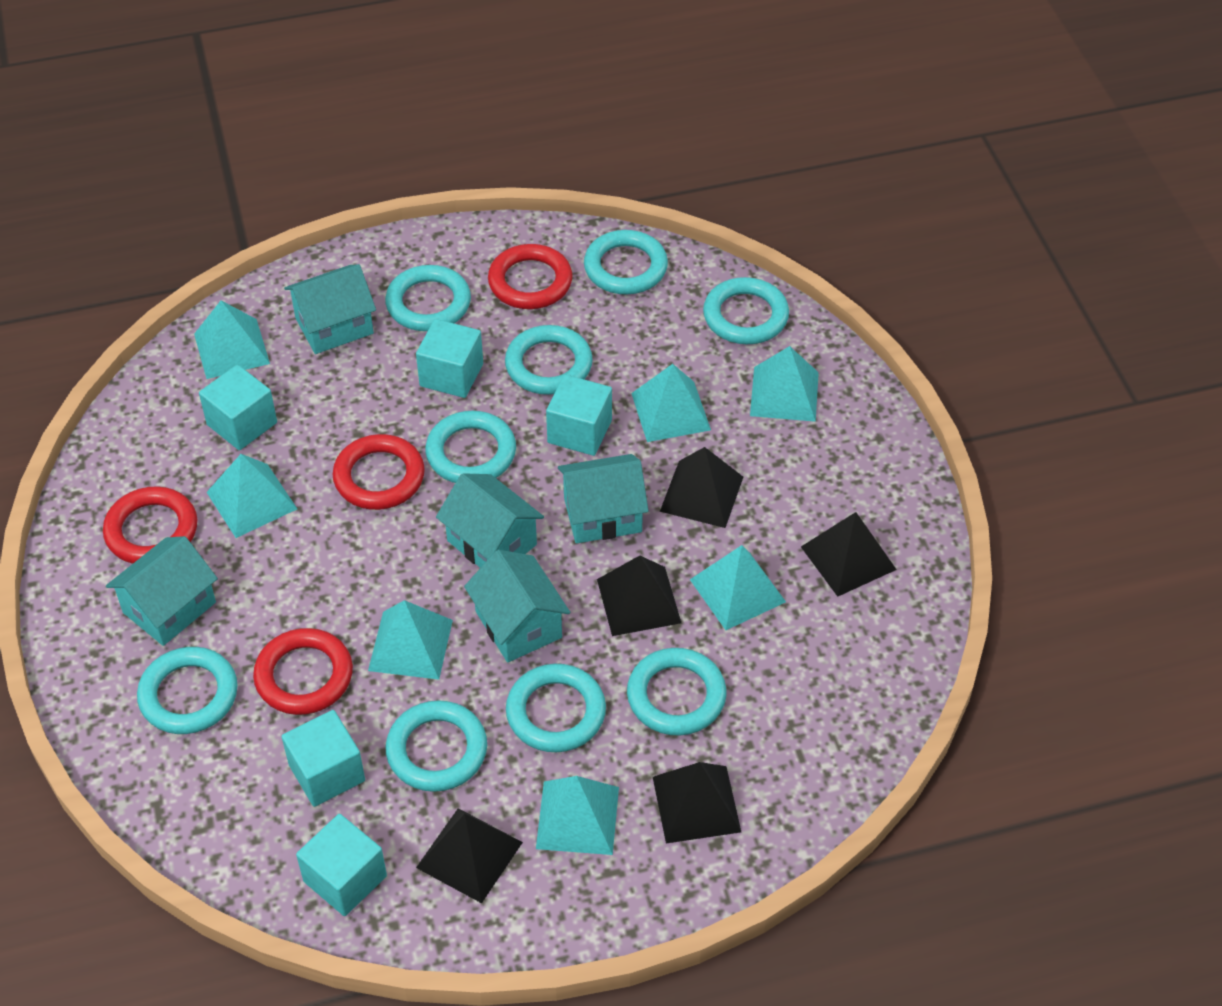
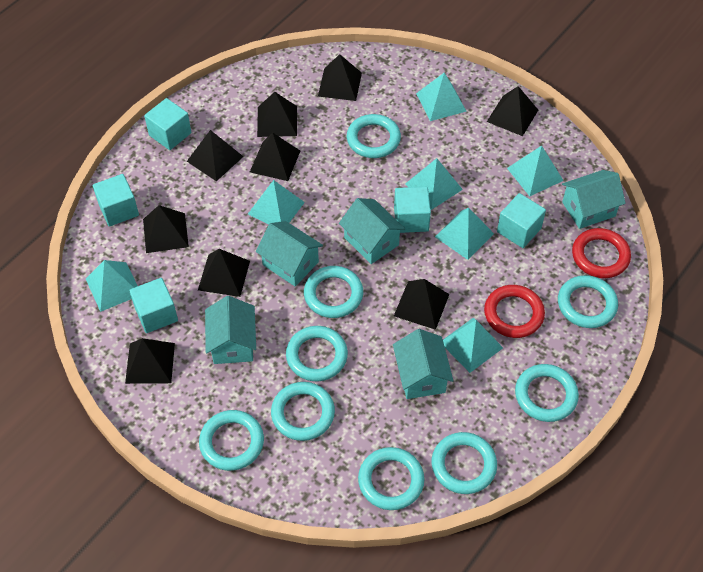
black pyramid: [416,808,523,903] [597,556,681,636] [653,762,741,843] [660,447,743,528] [801,512,897,597] = 5 -> [125,338,175,384] [143,205,189,253] [187,130,244,181] [198,249,250,297] [250,132,300,181] [257,92,297,137] [318,54,362,101] [394,279,450,330] [487,86,538,136] = 9
red ring: [103,486,197,564] [253,628,353,715] [333,434,425,510] [488,244,572,309] = 4 -> [484,285,545,338] [572,228,631,278] = 2

